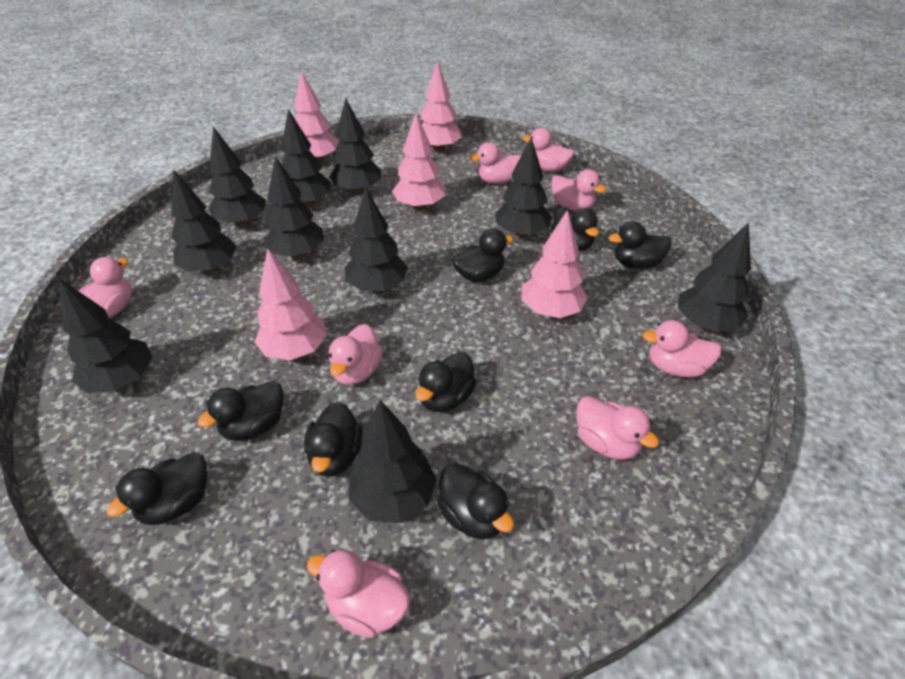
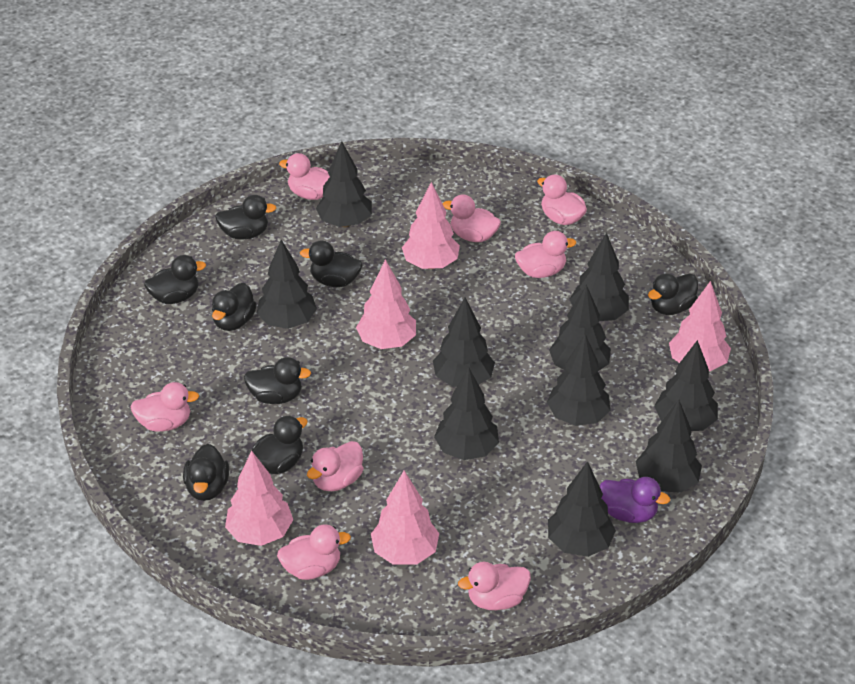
purple duck: none = 0 -> [600,477,670,523] = 1

